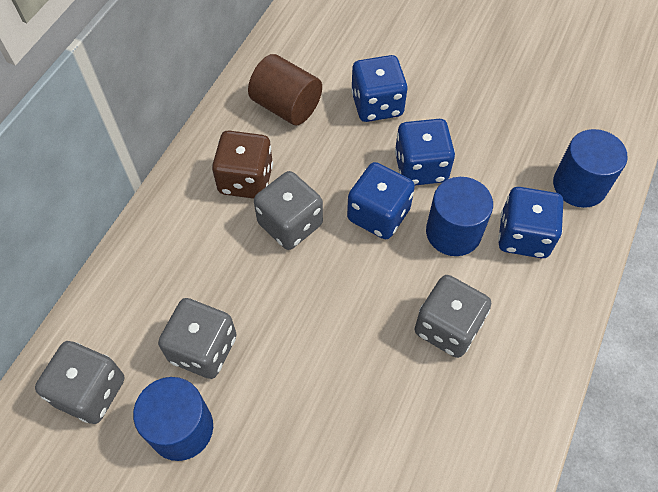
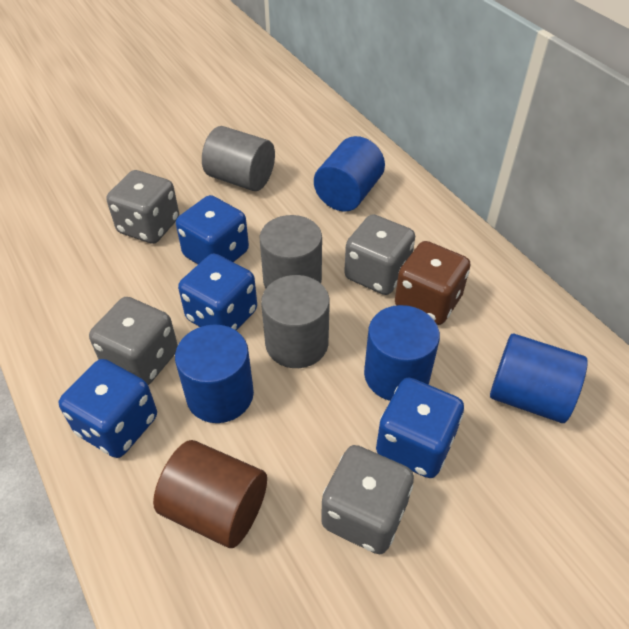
blue cylinder: [133,377,213,461] [426,177,493,256] [553,129,628,208] = 3 -> [175,324,254,423] [314,136,385,212] [364,305,440,401] [490,334,588,423] = 4
grey cylinder: none = 0 -> [202,126,275,191] [260,215,322,289] [261,275,330,368] = 3

